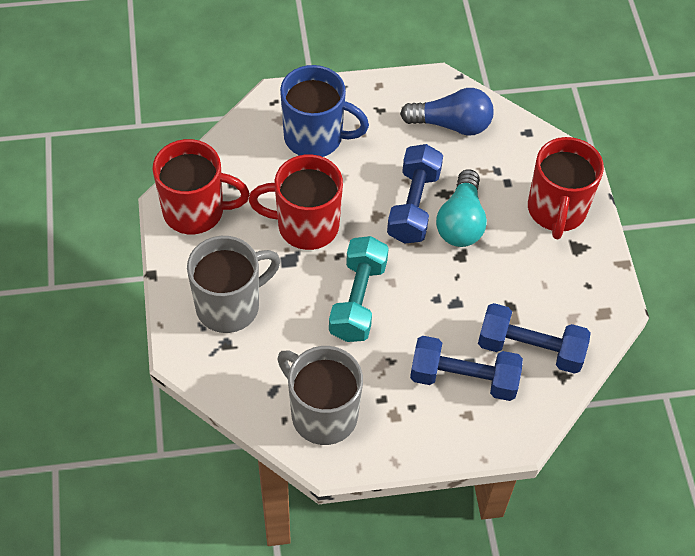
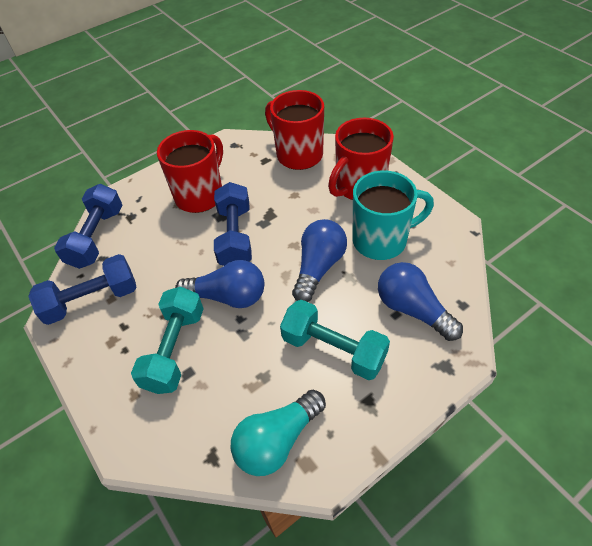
blue light bulb: [400,88,494,136] = 1 -> [175,260,265,308] [292,219,347,302] [378,262,463,341] = 3
blue mug: [280,65,369,157] = 1 -> none = 0
grey mug: [187,236,280,333] [277,346,363,445] = 2 -> none = 0
turquoise dumbbell: [329,236,389,342] = 1 -> [131,287,204,394] [280,300,390,380] = 2
turquoise mug: none = 0 -> [352,171,434,260] = 1

